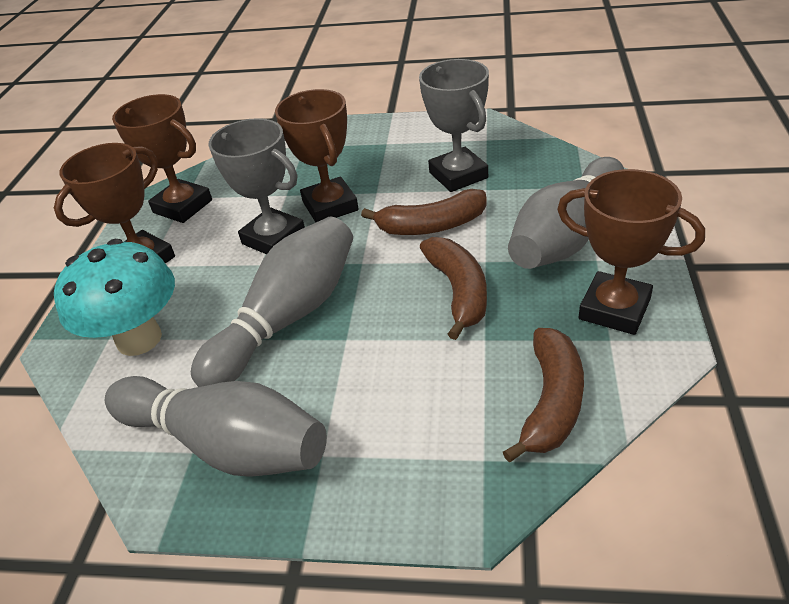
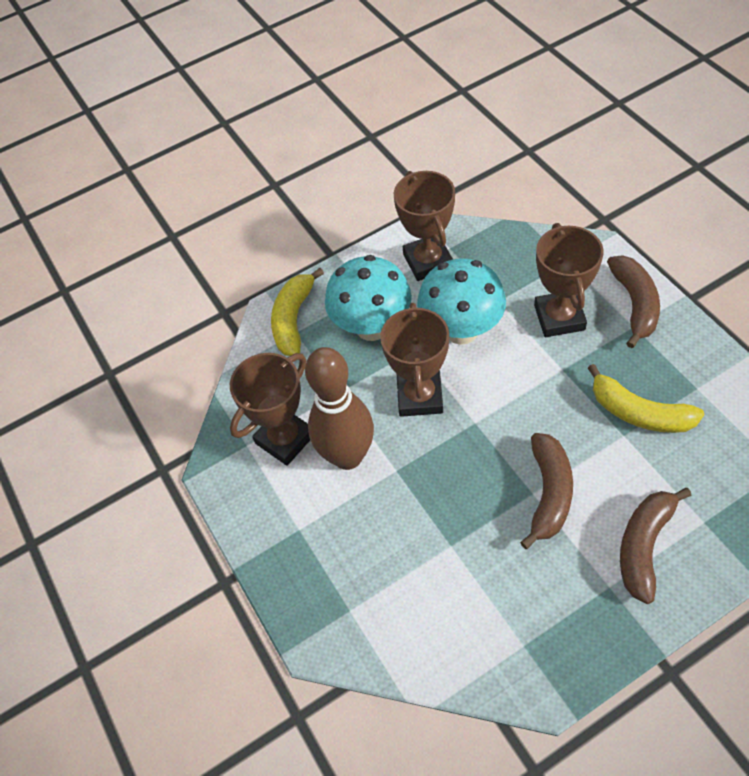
brown bowling pin: none = 0 -> [305,347,374,470] = 1
grey bowling pin: [105,376,327,477] [191,217,353,387] [508,157,624,269] = 3 -> none = 0
grey trophy: [208,118,305,254] [419,59,489,192] = 2 -> none = 0
turquoise mushroom: [54,239,175,356] = 1 -> [325,255,412,341] [417,258,506,345] = 2
yellow banana: none = 0 -> [271,268,324,356] [588,364,705,433] = 2

